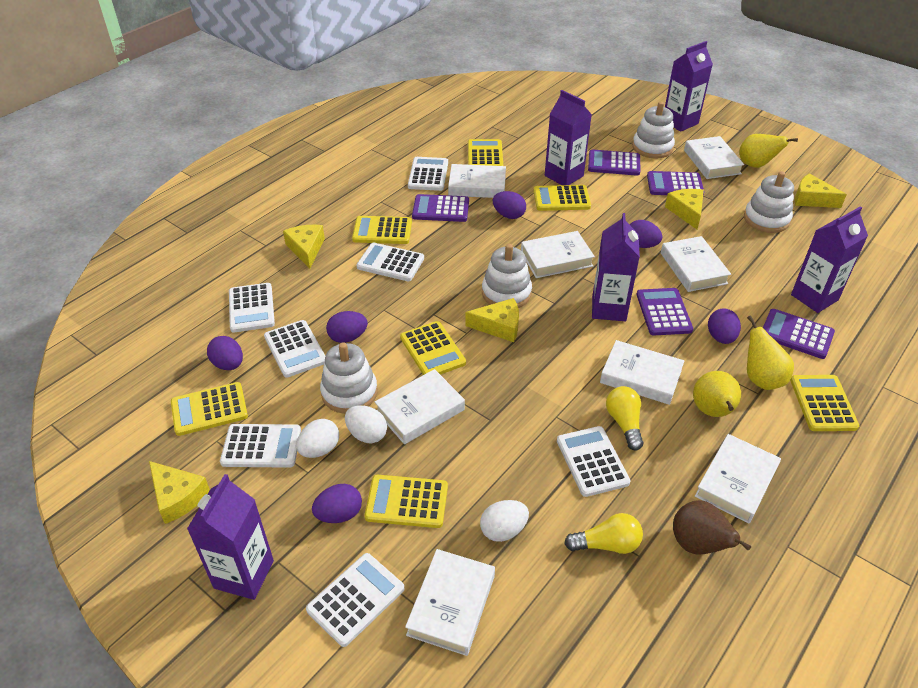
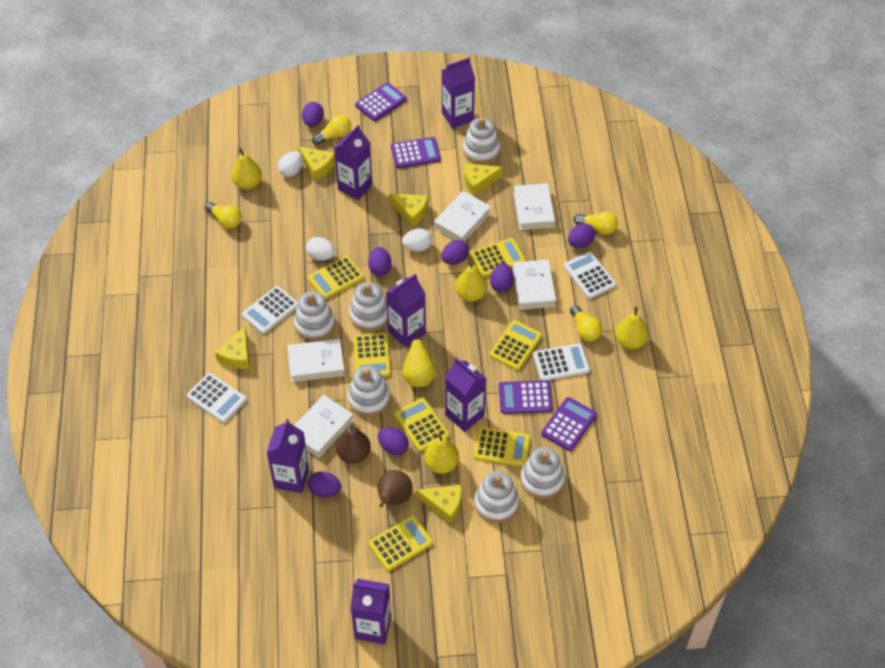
brown pear: [673,500,751,555] = 1 -> [336,425,371,464] [378,470,413,507] = 2
purple calculator: [412,194,469,222] [588,149,641,176] [636,288,693,335] [647,171,704,196] [763,309,835,359] = 5 -> [355,83,407,121] [391,137,441,168] [499,380,553,414] [541,397,597,451] = 4
purple carton: [187,474,274,600] [545,90,592,185] [592,213,640,321] [665,41,713,132] [791,206,868,313] = 5 -> [267,419,309,493] [334,125,373,200] [351,579,392,644] [386,273,426,348] [442,57,475,128] [445,358,487,432] = 6
purple egg: [207,336,243,370] [312,484,362,523] [326,311,368,343] [493,191,526,219] [629,220,662,248] [708,308,741,344] = 6 -> [302,102,324,127] [308,471,342,498] [368,247,391,276] [378,427,409,456] [442,240,469,265] [490,263,514,293] [568,224,595,248] = 7
white book: [375,369,465,444] [405,549,495,656] [448,164,506,198] [521,231,595,278] [600,340,684,405] [661,236,731,292] [684,136,744,179] [695,434,781,524] = 8 -> [287,339,345,382] [294,395,354,458] [434,191,491,242] [513,183,555,230] [513,259,556,310] = 5
white calculator: [220,424,301,468] [229,283,275,332] [264,320,325,378] [306,553,405,647] [357,242,424,281] [408,157,448,191] [557,426,631,497] = 7 -> [187,373,247,423] [242,286,298,334] [533,343,590,381] [564,252,616,299] = 4
white stacking toy: [320,342,378,414] [482,244,532,308] [632,102,675,159] [744,171,794,233] = 4 -> [294,291,335,341] [348,366,390,416] [349,282,388,331] [463,117,500,164] [474,471,519,523] [521,447,565,499] = 6
yellow light bulb: [564,513,643,554] [606,386,643,451] = 2 -> [205,202,242,228] [312,115,351,145] [570,305,602,342] [573,211,618,235] = 4
yellow pear: [693,371,741,417] [739,134,798,168] [747,315,794,390] = 3 -> [231,148,262,190] [402,329,436,387] [424,434,459,474] [455,262,487,302] [615,307,649,349] = 5

